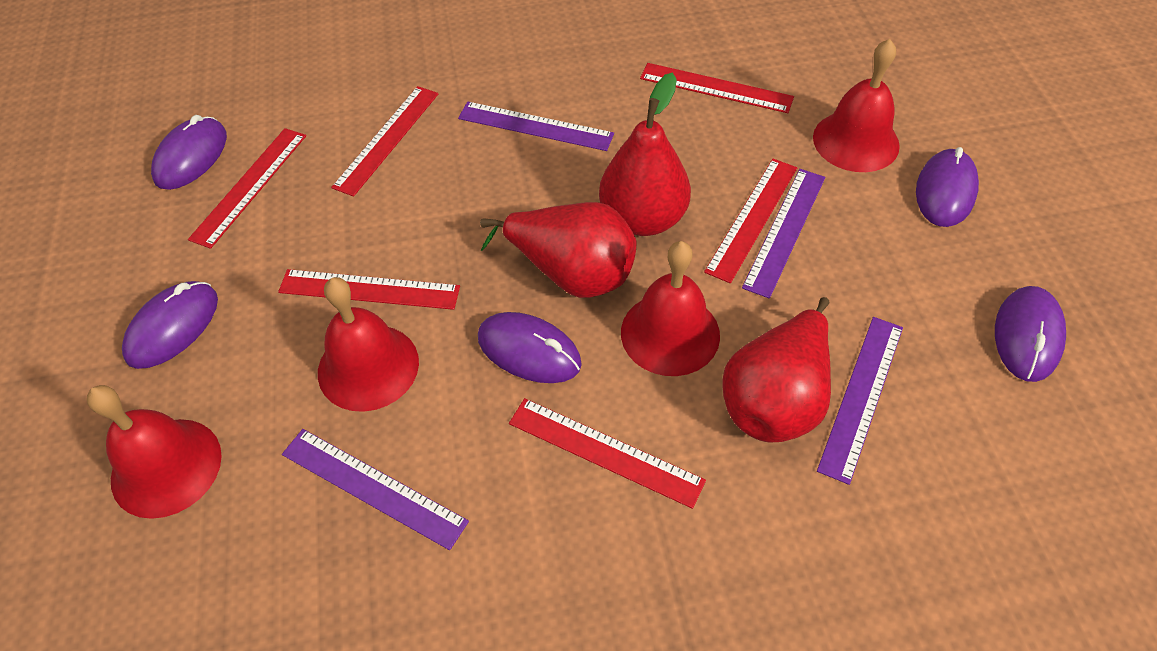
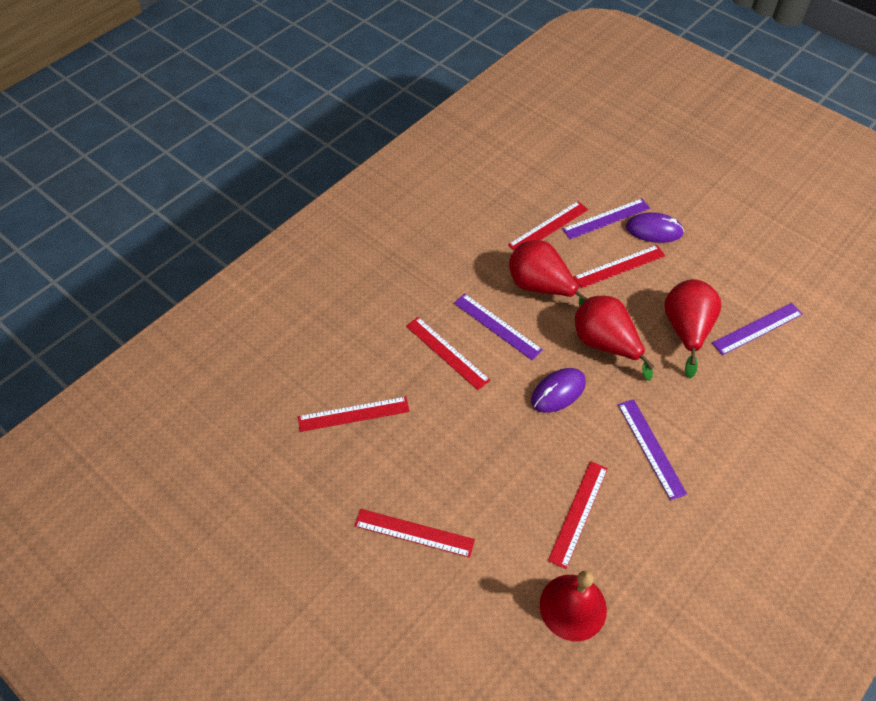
purple mouse: [122,281,218,369] [151,115,227,190] [478,312,582,383] [916,147,979,227] [995,286,1066,382] = 5 -> [531,368,586,413] [626,212,684,243] = 2
red bell: [87,385,222,519] [318,277,419,412] [621,241,720,376] [813,39,900,172] = 4 -> [540,571,607,641] = 1

